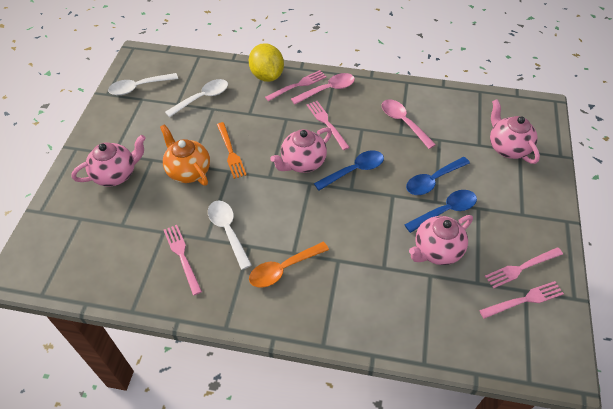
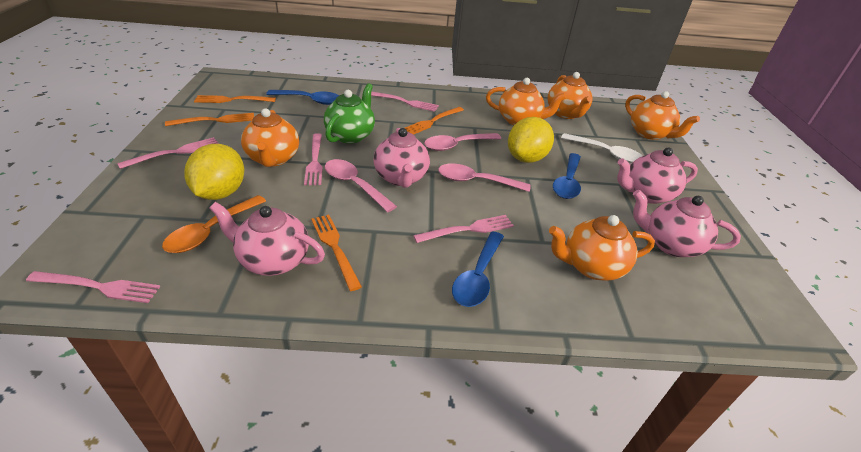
green teapot: none = 0 -> [324,83,375,144] = 1
orange fork: [217,122,247,179] = 1 -> [165,113,254,126] [194,95,276,103] [311,215,362,291] [405,107,464,135] = 4
orange teapot: [160,124,210,186] = 1 -> [241,108,299,167] [486,78,566,125] [548,72,592,119] [549,215,655,281] [625,91,700,140] = 5
pink spoon: [291,73,355,105] [382,100,436,149] = 2 -> [325,159,397,212] [424,133,501,151] [438,163,531,192] = 3
white spoon: [108,73,178,95] [165,79,228,118] [208,201,252,270] = 3 -> [561,133,642,163] = 1
yellow lemon: [249,43,284,82] = 1 -> [184,144,244,200] [508,117,554,163] = 2

